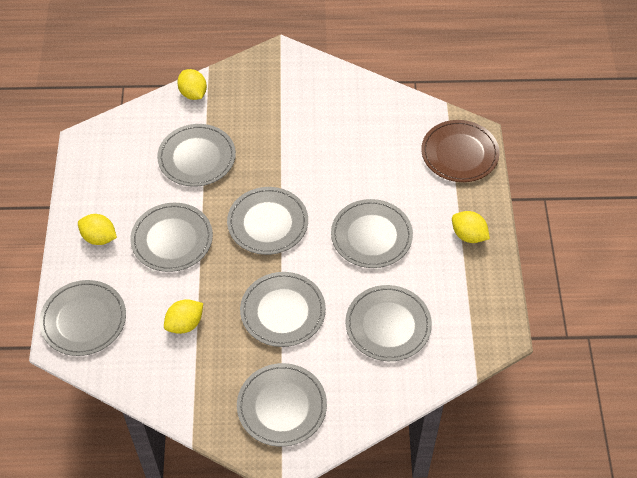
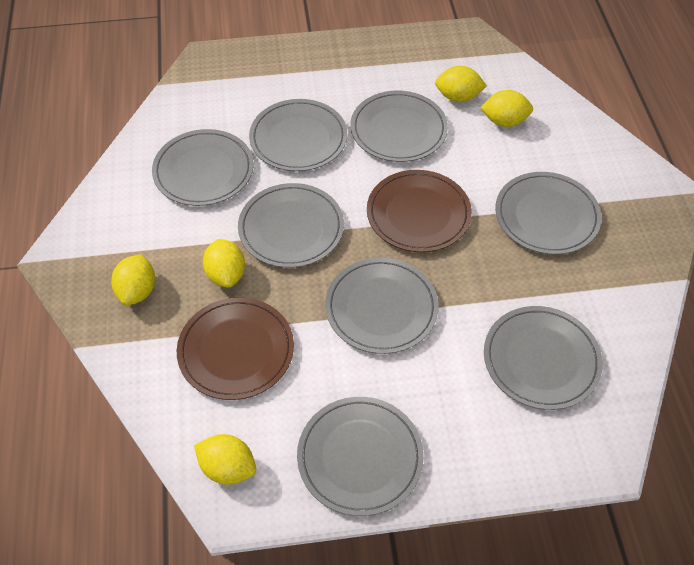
brown plate: [421,120,500,182] = 1 -> [177,298,294,400] [367,170,472,252] = 2
yellow lemon: [78,214,117,245] [164,299,203,334] [177,69,207,100] [452,211,490,243] = 4 -> [111,254,155,305] [194,434,256,485] [203,239,245,288] [435,66,487,102] [480,90,533,127] = 5

